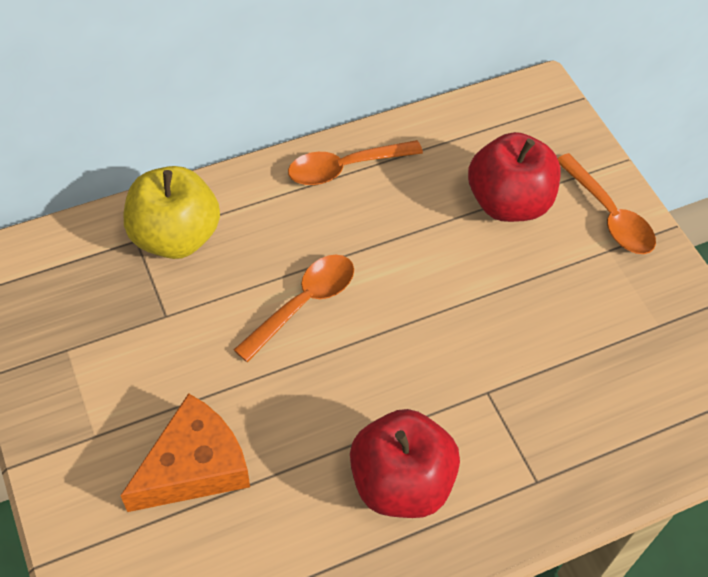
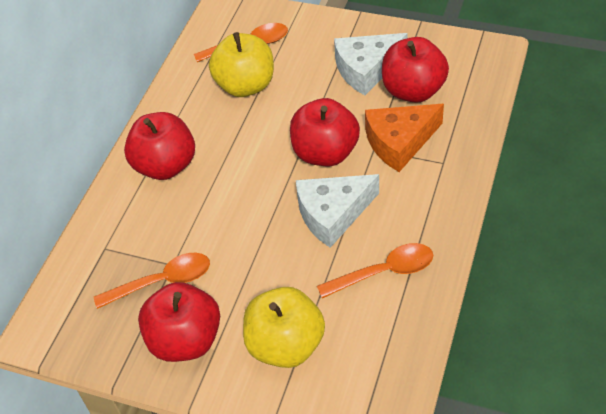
red apple: [350,409,460,518] [468,132,561,222] = 2 -> [124,112,195,180] [138,282,220,362] [290,98,360,166] [382,37,449,103] = 4
white cheese: none = 0 -> [296,174,379,248] [334,33,408,95] = 2
yellow apple: [124,166,220,259] = 1 -> [209,32,274,97] [243,287,325,368] = 2

